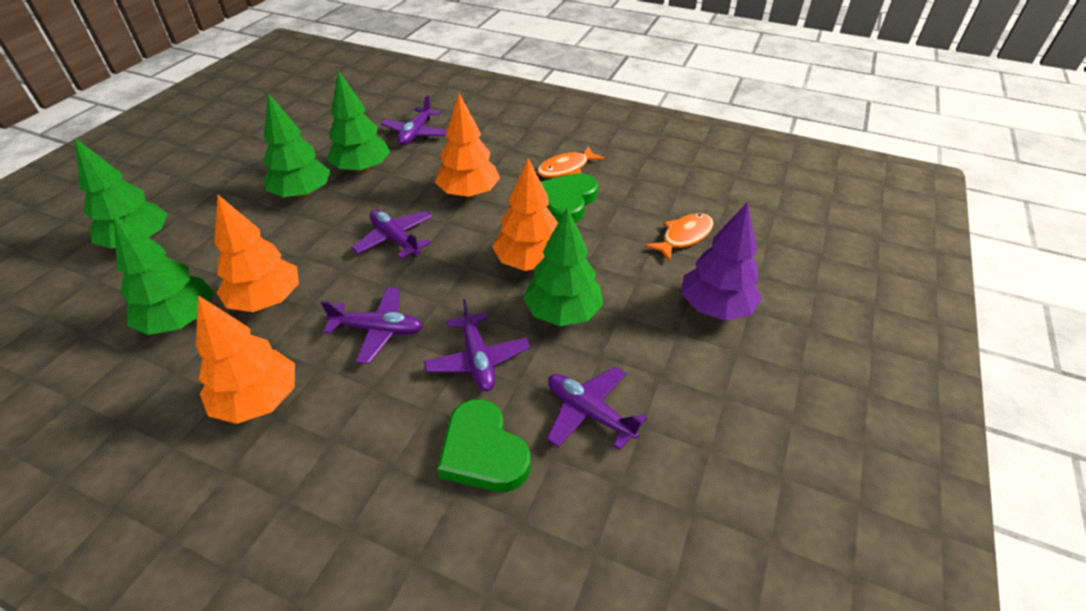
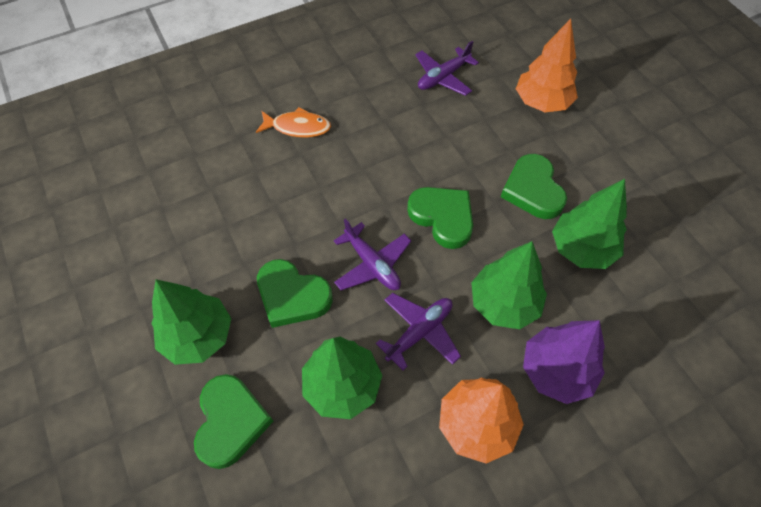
green heart: [437,399,530,492] [541,173,598,222] = 2 -> [194,374,273,469] [257,259,333,328] [407,187,473,249] [501,154,567,219] = 4
green tree: [75,138,168,249] [113,214,214,335] [263,93,330,199] [327,70,390,173] [523,207,603,326] = 5 -> [151,279,232,365] [302,337,382,419] [471,241,547,329] [552,179,627,269] = 4
orange fish: [537,146,605,178] [645,213,714,261] = 2 -> [256,107,331,137] = 1
orange tree: [196,295,295,424] [214,195,299,312] [435,94,500,198] [492,158,558,271] = 4 -> [439,378,524,464] [516,19,578,112] = 2
purple plane: [321,287,423,364] [352,210,432,259] [381,95,447,145] [424,299,530,391] [547,366,647,450] = 5 -> [334,218,411,290] [376,293,461,370] [415,41,479,96] = 3

